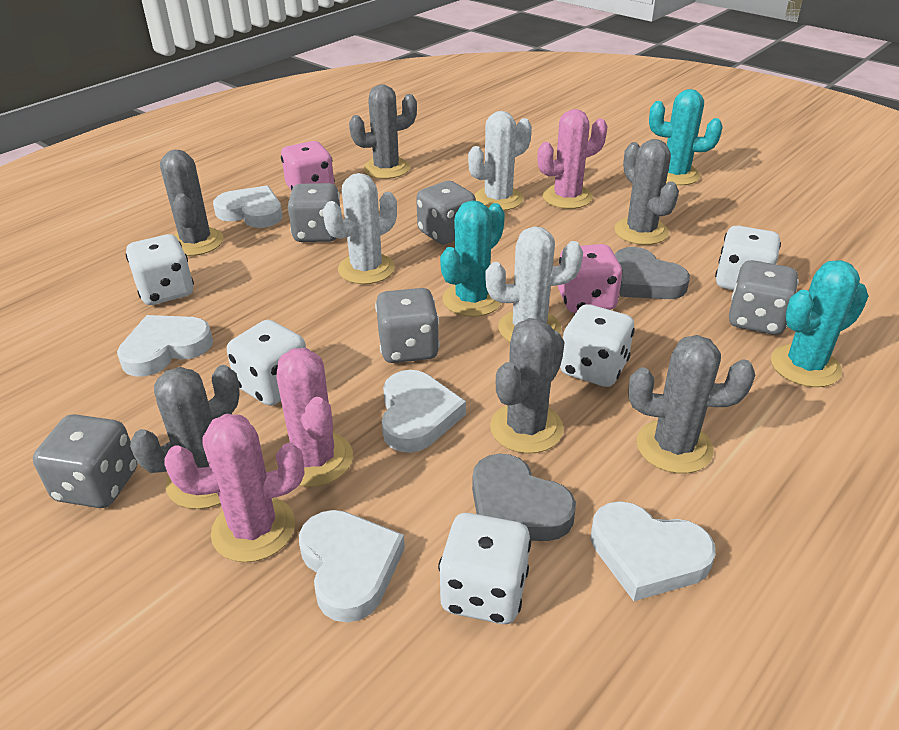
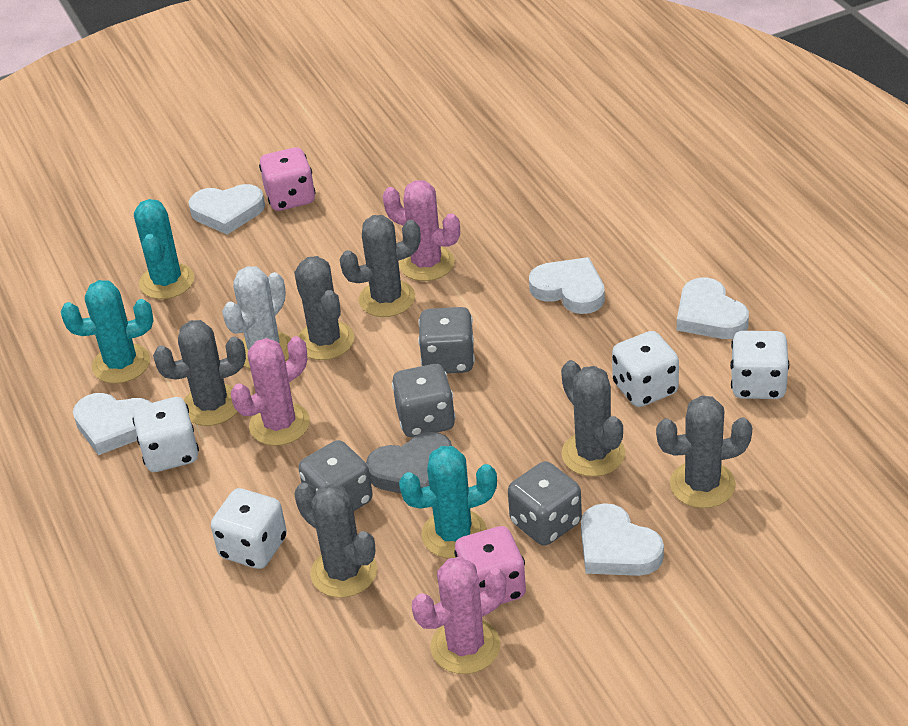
grey dice: [33,414,137,508] [288,183,340,242] [375,288,440,363] [416,181,476,245] [729,260,799,335] = 5 -> [298,440,373,511] [392,364,455,437] [418,307,475,373] [508,461,582,546] = 4
grey heart: [472,454,576,541] [614,247,690,299] = 2 -> [366,432,452,493] = 1
white cactus: [323,173,397,284] [468,111,532,211] [485,226,583,342] = 3 -> [222,266,291,368] = 1
white dice: [126,234,194,305] [227,320,306,406] [438,513,531,624] [560,304,635,387] [715,226,781,290] = 5 -> [132,397,199,472] [211,488,287,569] [612,331,679,407] [730,331,789,399] = 4

